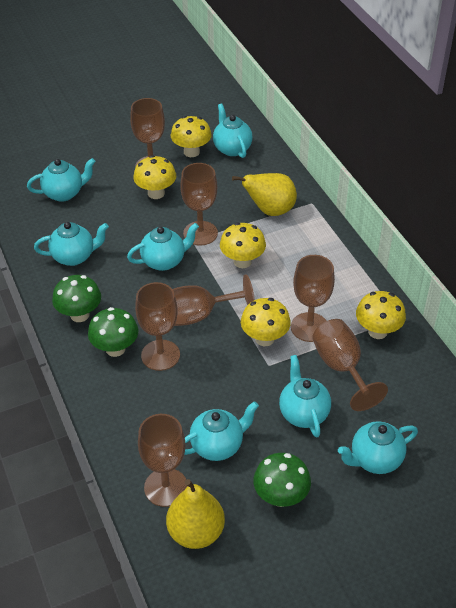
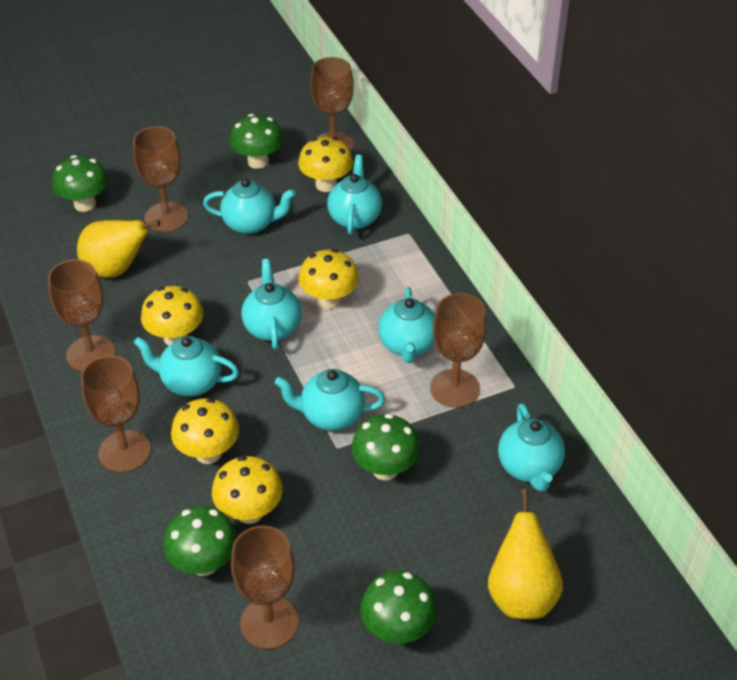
brown goblet: [130,98,165,167] [135,282,180,371] [138,414,188,507] [173,274,255,326] [180,163,218,246] [291,255,335,342] [312,319,388,411] = 7 -> [48,259,115,372] [81,355,151,473] [133,126,188,232] [231,525,299,649] [310,57,354,152] [430,293,487,408] = 6
green mushroom: [52,275,101,322] [88,307,138,357] [253,453,311,507] = 3 -> [52,155,108,212] [164,506,237,576] [230,114,283,169] [351,414,420,480] [360,571,437,643] = 5

